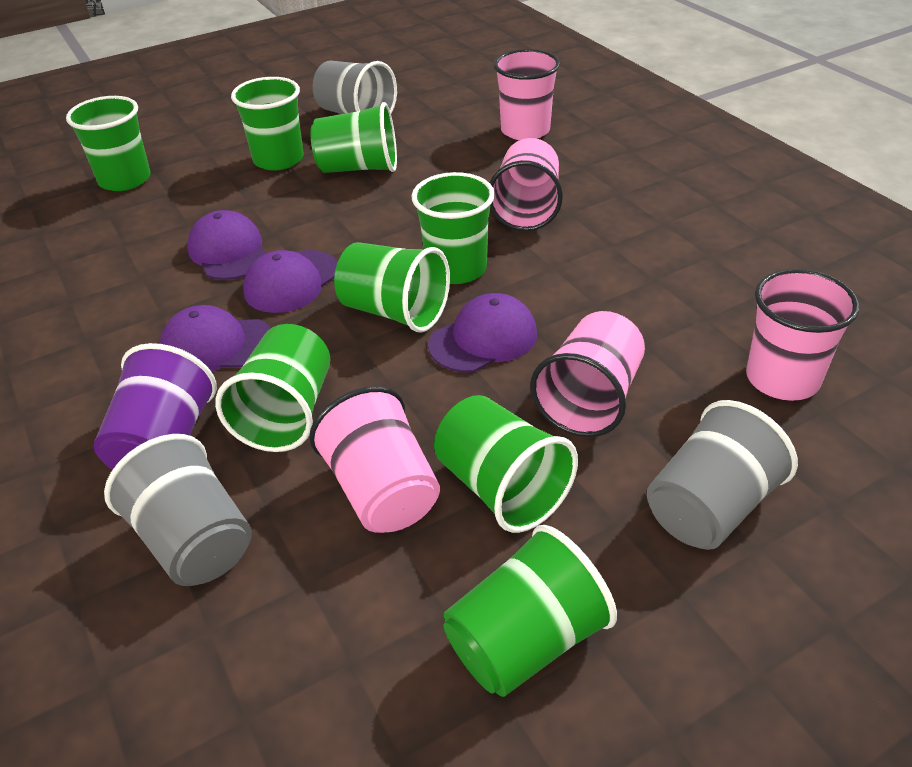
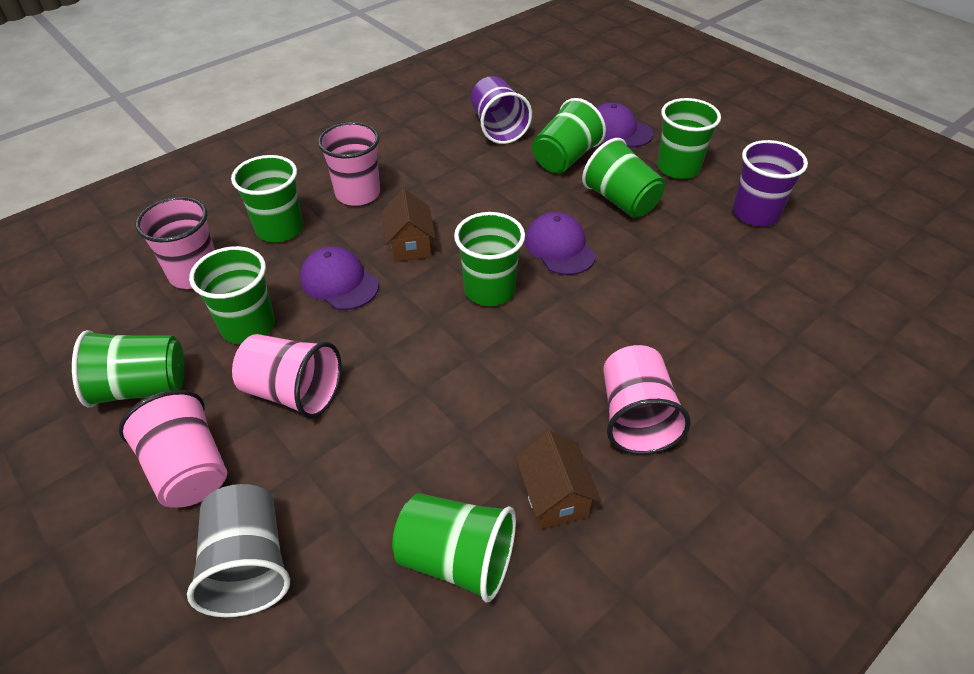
brown house: none = 0 -> [382,189,436,262] [515,431,601,529] = 2
grey cup: [104,434,252,586] [313,60,397,114] [647,400,798,550] = 3 -> [187,484,290,617] = 1
purple cap: [160,305,271,372] [187,210,267,280] [243,250,338,313] [428,293,537,372] = 4 -> [300,246,379,310] [525,212,596,275] [597,102,653,147] = 3
purple cup: [93,343,217,470] = 1 -> [471,76,532,144] [733,140,808,226] = 2

